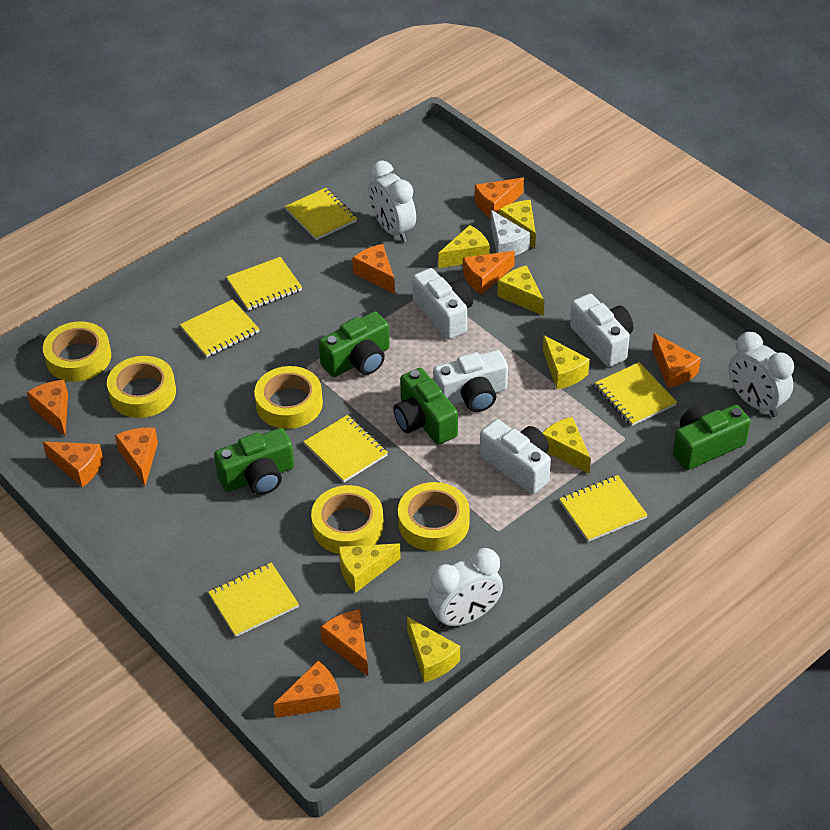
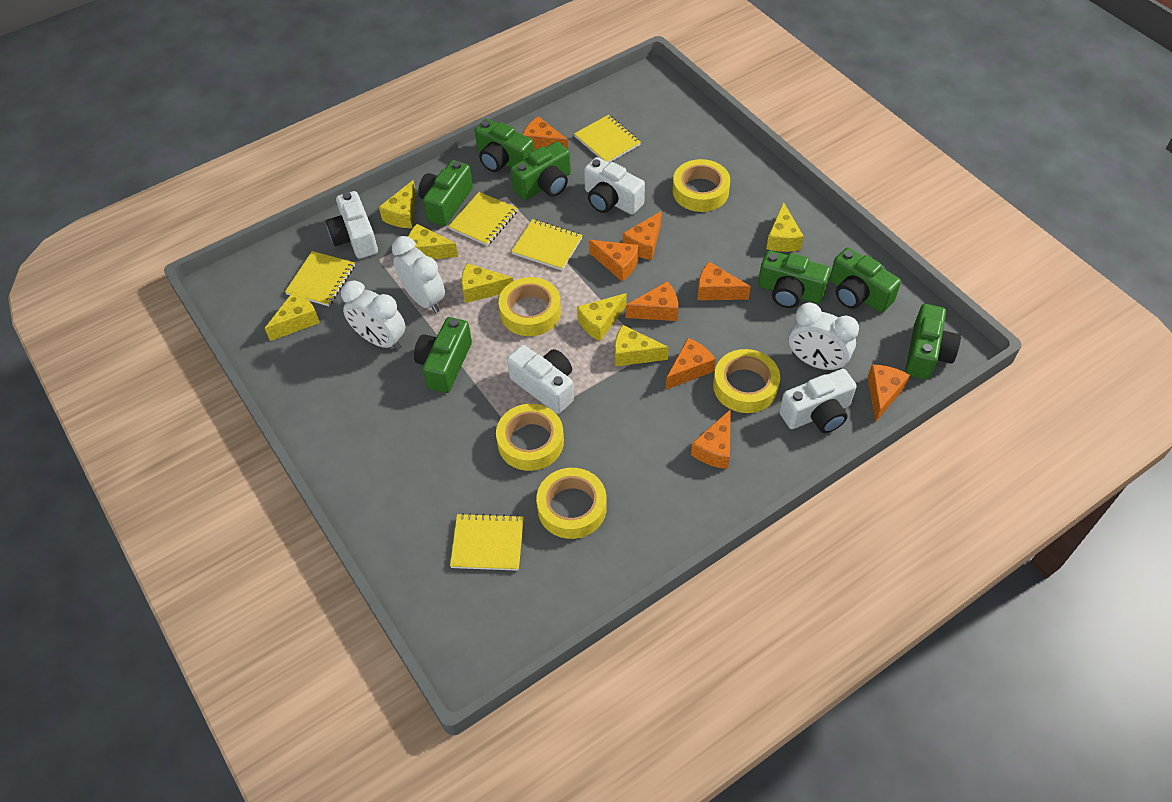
green camera: [214,428,294,495] [319,311,390,377] [393,368,458,445] [673,405,751,470] = 4 -> [414,317,472,393] [418,160,473,226] [475,119,534,172] [511,141,571,200] [758,250,831,308] [830,248,901,313] [905,304,961,380] = 7
orange cheese: [27,380,68,436] [43,442,103,487] [115,427,158,486] [274,661,341,718] [320,609,368,676] [352,244,395,294] [463,251,515,294] [475,178,524,218] [652,333,701,388] = 9 -> [523,116,568,150] [589,240,639,281] [623,211,662,260] [626,281,678,321] [666,338,716,390] [691,409,731,469] [697,262,751,300] [868,365,910,422] = 8
white cheese: [491,210,530,256] = 1 -> none = 0
yellow notebook: [180,299,259,358] [208,563,299,637] [226,257,302,310] [285,188,357,240] [303,415,388,483] [559,475,648,542] [595,362,677,426] = 7 -> [285,251,355,306] [448,192,518,246] [450,513,524,571] [511,219,583,270] [574,115,641,163] = 5

